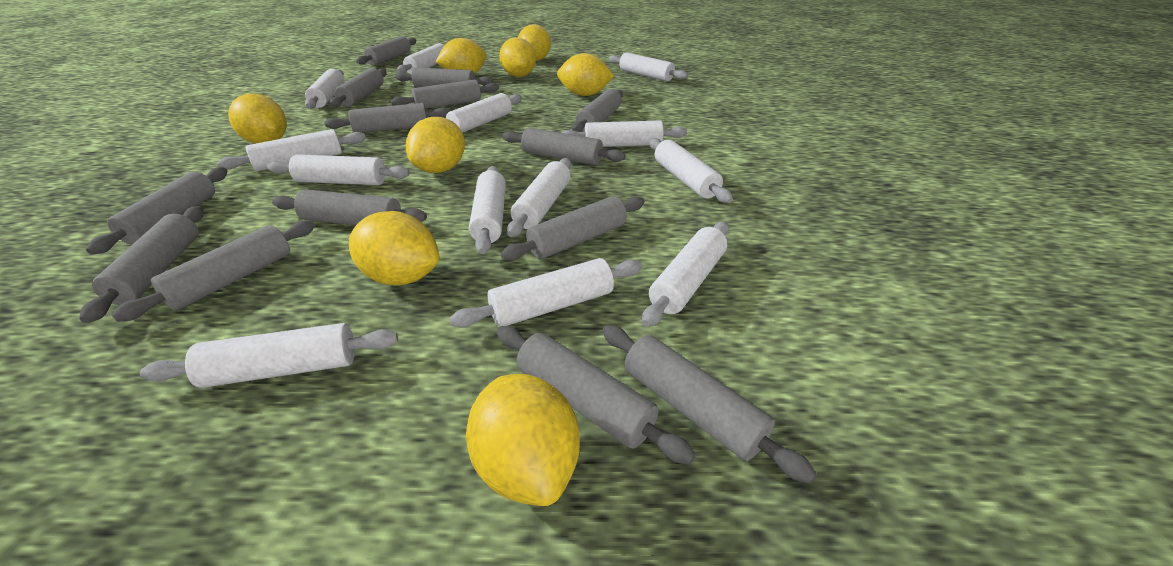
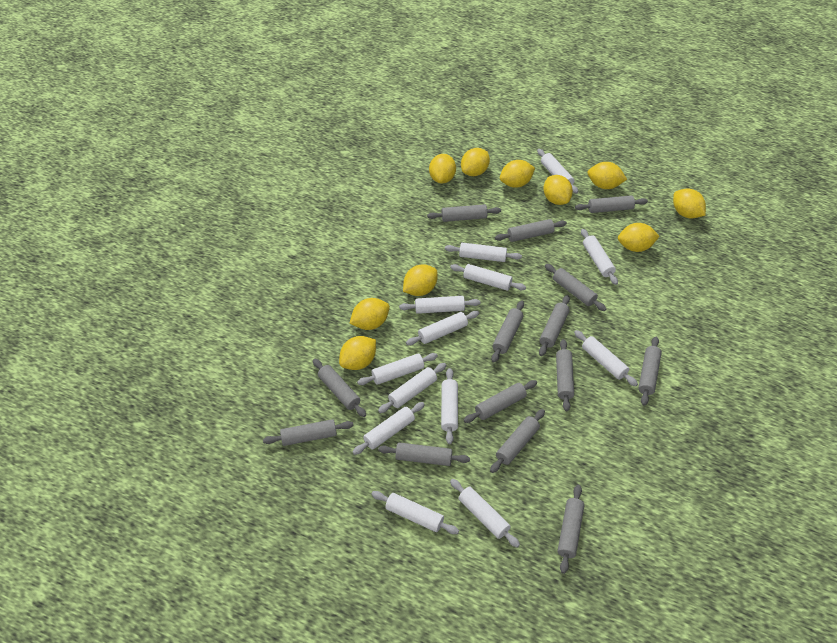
yellow lemon: [228,93,287,144] [349,211,439,285] [406,117,465,173] [436,38,486,74] [466,374,580,506] [499,37,536,77] [518,24,551,61] [557,53,614,96] = 8 -> [339,336,376,370] [349,298,390,330] [403,264,438,296] [429,154,456,183] [461,148,490,176] [500,160,535,188] [543,175,573,205] [588,162,627,189] [618,223,660,252] [673,188,706,219] = 10

